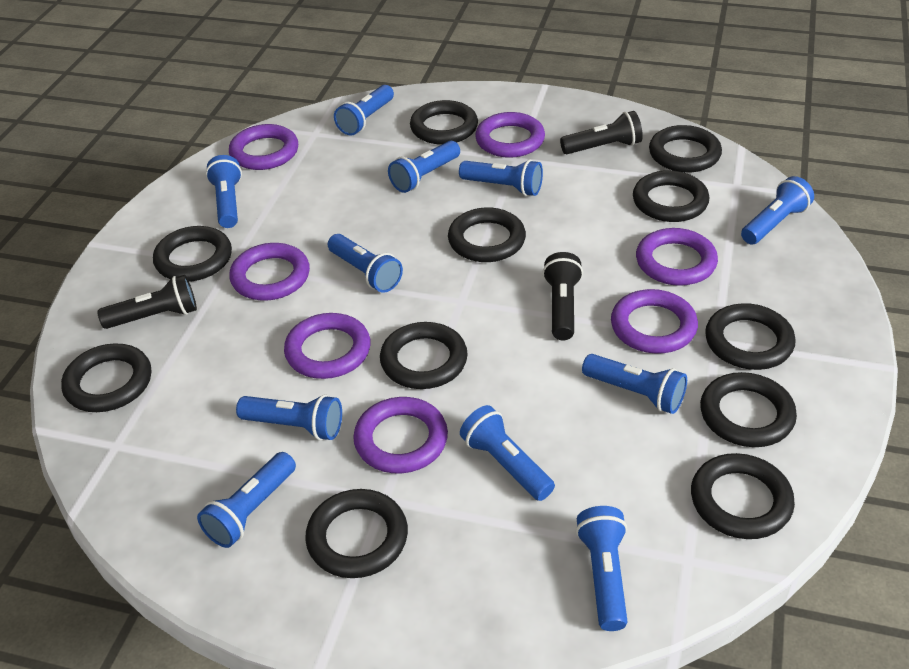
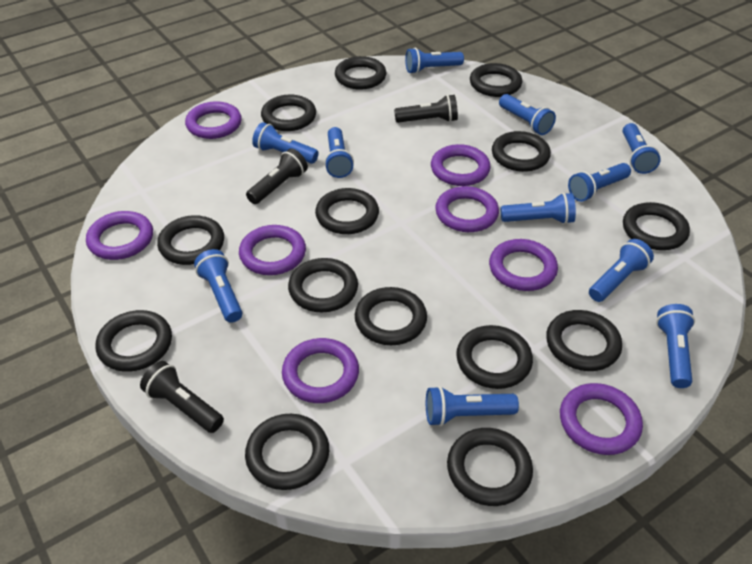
black ring: [61,344,151,412] [153,226,232,281] [305,489,408,578] [380,322,468,389] [410,100,478,145] [448,207,526,262] [633,170,709,222] [649,125,722,173] [691,453,795,539] [700,372,797,447] [705,303,795,370] = 11 -> [96,310,172,372] [157,215,224,265] [245,414,329,490] [261,95,316,131] [288,258,358,312] [315,188,379,234] [335,56,386,90] [355,287,427,345] [447,428,533,506] [456,325,533,389] [470,63,522,97] [492,131,551,172] [546,310,622,371] [623,202,690,250] = 14
purple ring: [229,124,298,170] [229,243,310,301] [284,313,371,379] [353,397,448,473] [475,112,545,158] [611,289,698,354] [636,228,718,286] = 7 -> [86,211,153,260] [185,101,242,139] [239,225,306,275] [282,338,359,403] [431,144,491,186] [435,186,499,232] [489,239,558,291] [560,383,643,455] = 8

